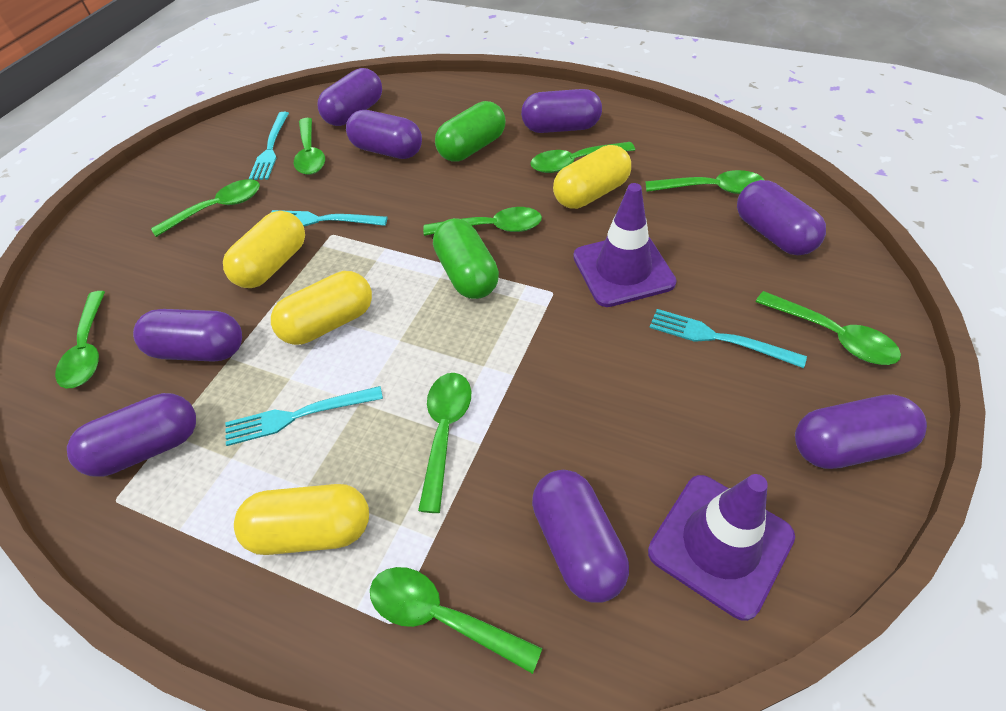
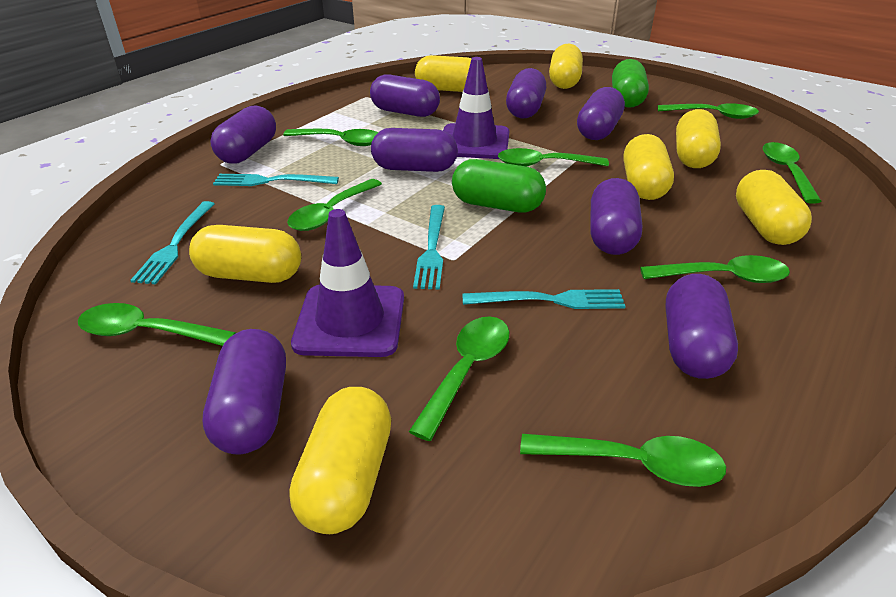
yellow capsule: [223,211,305,288] [234,484,369,555] [271,271,372,345] [553,145,631,209] = 4 -> [189,225,301,283] [289,387,391,534] [415,55,472,92] [549,44,583,89] [624,134,674,200] [676,109,721,168] [736,170,812,245] = 7

